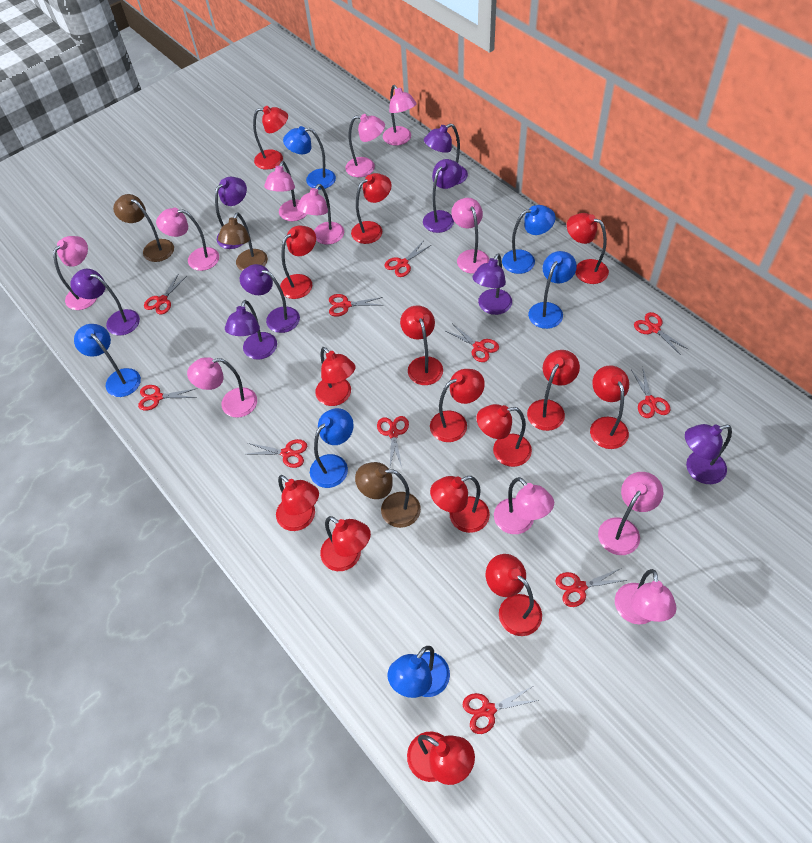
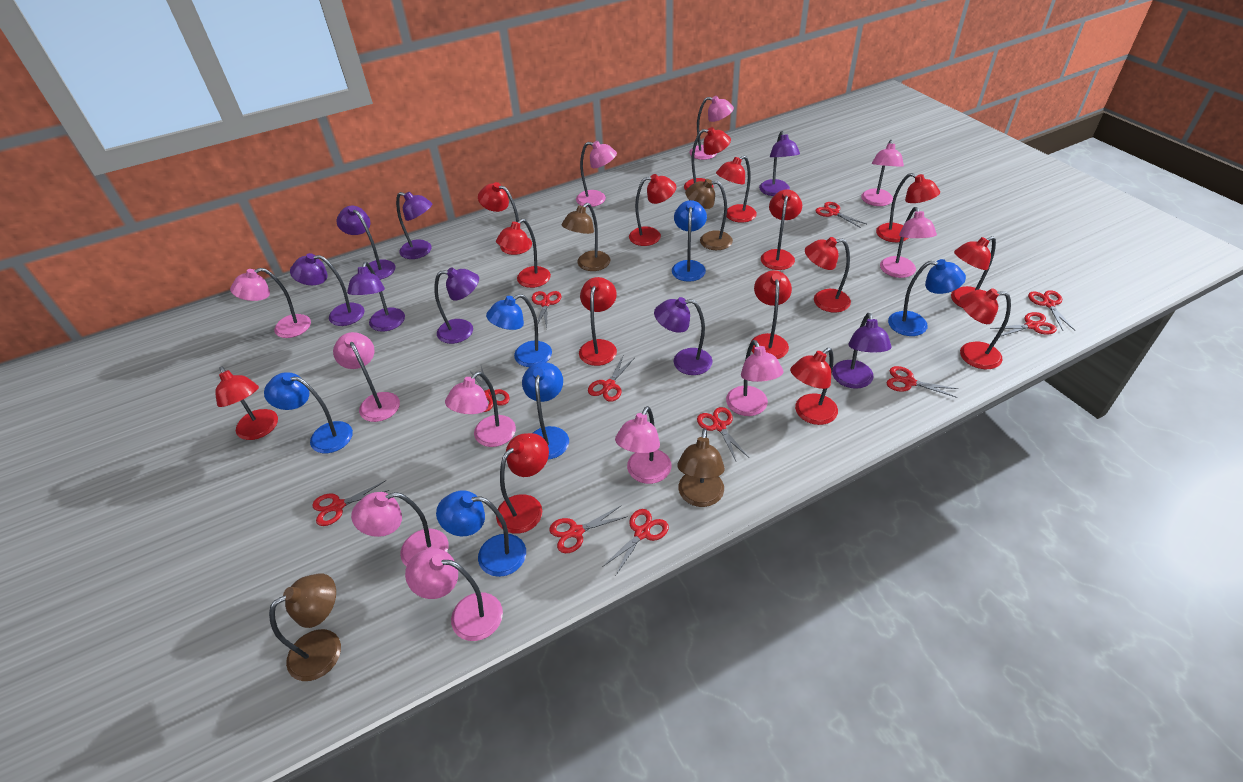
brown lamp: [113,194,174,262] [218,212,268,271] [355,462,421,528] = 3 -> [269,573,341,681] [561,203,610,271] [678,429,725,507] [685,179,733,250] = 4

